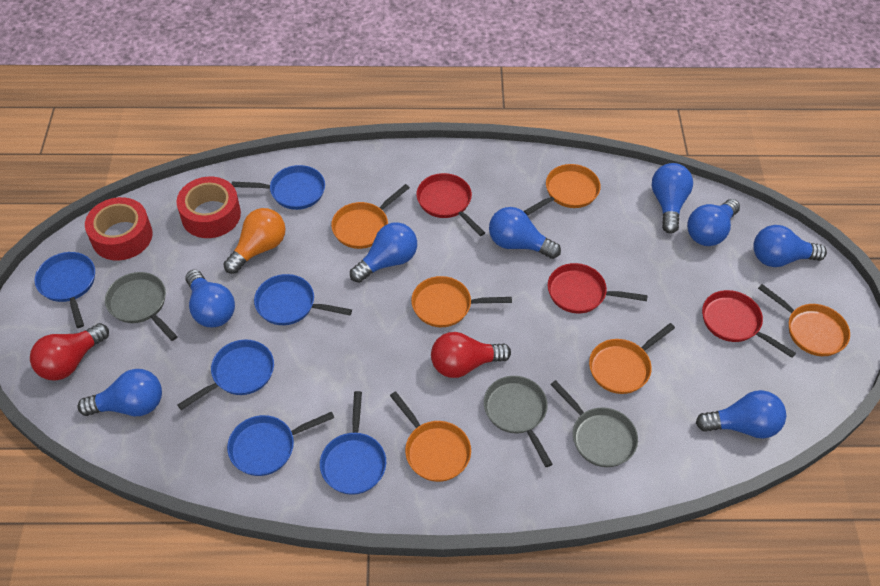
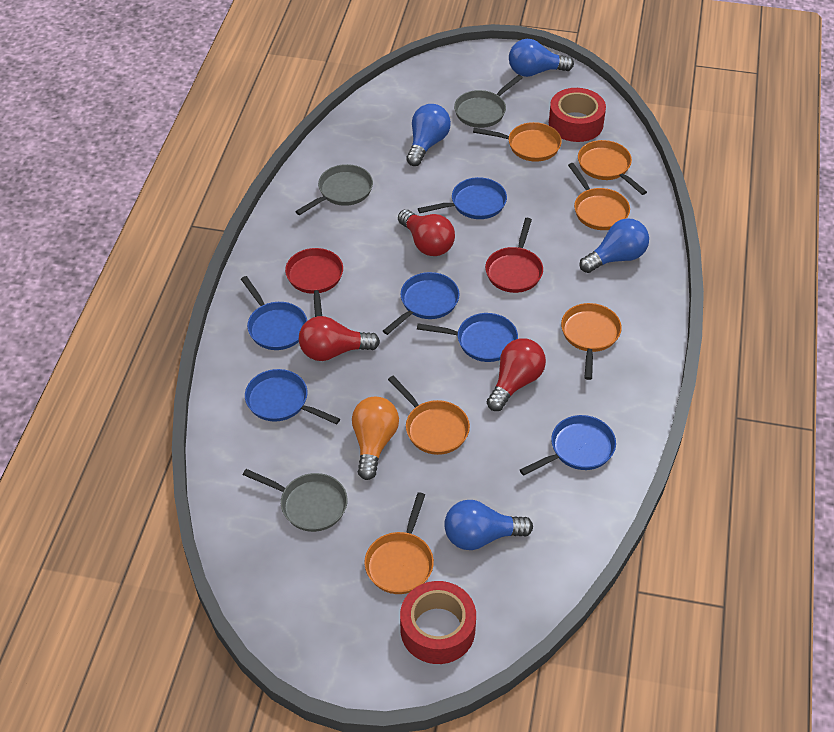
blue light bulb: [78,369,162,416] [185,270,235,327] [350,222,417,283] [489,207,561,259] [652,163,693,233] [687,199,740,246] [696,390,786,438] [753,225,827,267] = 8 -> [406,104,451,166] [444,500,533,550] [509,39,574,77] [580,218,649,273] = 4
red light bulb: [30,323,109,381] [431,332,511,378] = 2 -> [299,316,380,361] [398,209,455,256] [487,338,546,411] = 3
red pan: [416,173,485,236] [548,263,648,313] [702,290,796,358] = 3 -> [285,248,343,317] [485,218,543,293] = 2

